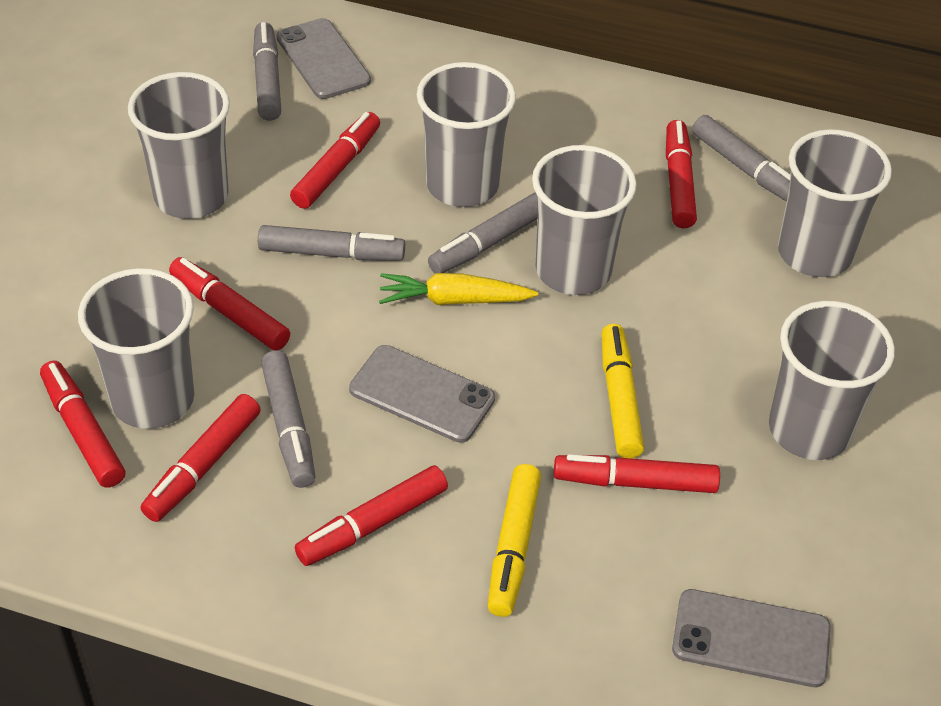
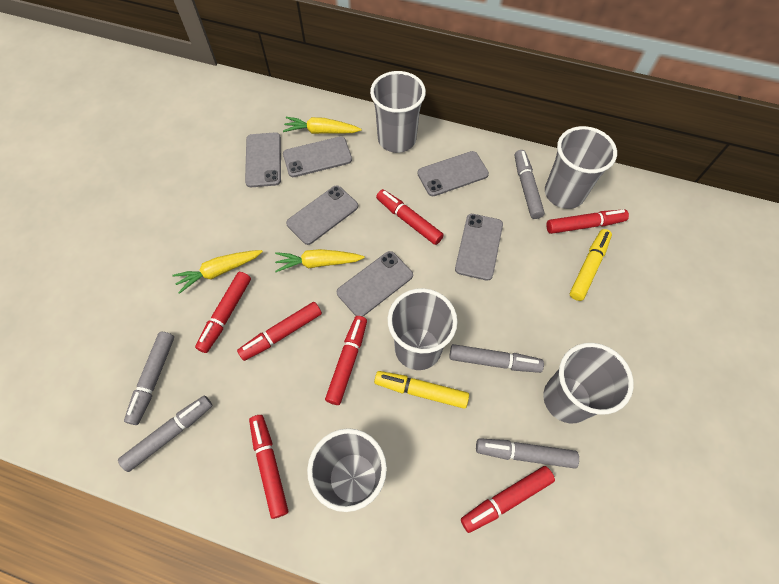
grey cup: [78,268,194,429] [128,72,230,219] [417,62,516,207] [532,145,637,295] [769,301,895,460] [778,129,892,277] = 6 -> [307,428,387,512] [370,71,426,153] [388,288,457,370] [543,343,634,423] [545,126,617,209] = 5
grey phone: [276,18,371,99] [349,345,495,443] [672,589,831,687] = 3 -> [245,132,281,187] [283,136,352,177] [286,185,358,245] [337,251,413,317] [417,151,489,196] [455,214,503,281] = 6
yellow carrot: [379,273,538,305] = 1 -> [172,250,263,294] [275,249,365,272] [283,117,362,134] = 3

